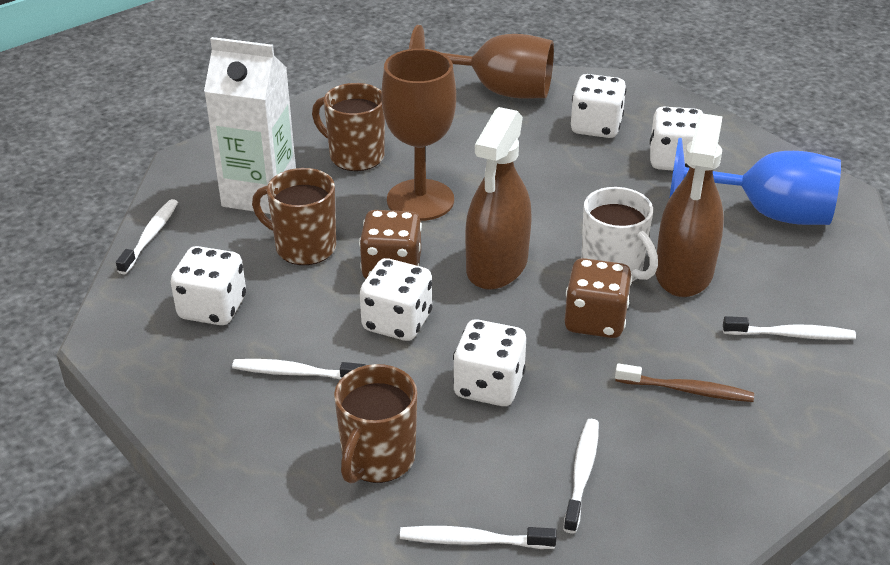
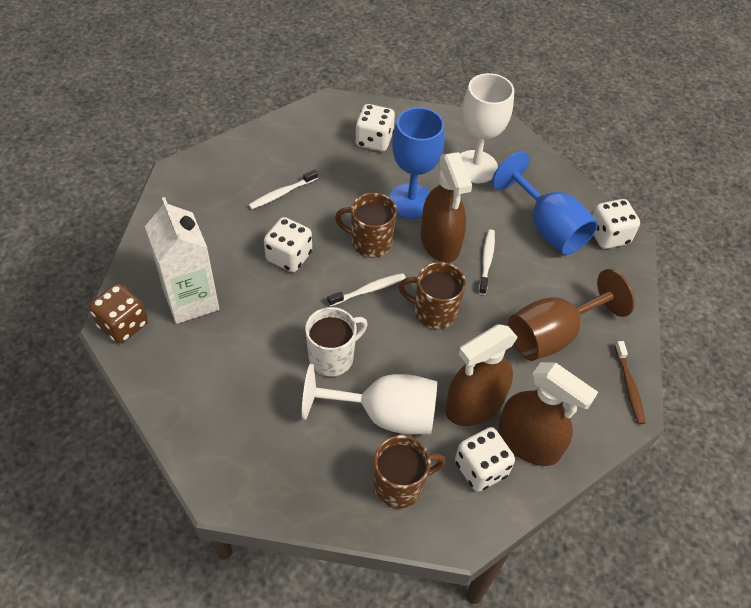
blue goblet: [669,138,841,225] = 1 -> [389,107,444,219] [492,151,598,255] = 2
brown dice: [359,210,422,279] [564,258,632,338] = 2 -> [89,283,148,343] = 1
brown goblet: [381,49,456,221] [409,25,554,99] = 2 -> [508,269,635,361] = 1
brown spray bottle: [465,107,532,290] [656,113,724,297] = 2 -> [421,152,472,263] [445,324,518,426] [498,362,598,466] = 3
white dice: [171,246,246,325] [360,258,432,341] [453,319,526,406] [571,74,627,138] [650,106,703,170] = 5 -> [264,217,312,272] [355,104,395,151] [455,427,515,492] [592,199,640,249] = 4
white goblet: none = 0 -> [302,363,437,434] [460,73,514,183] = 2
white toothbrush: [116,199,178,274] [232,359,366,379] [400,526,557,549] [563,419,599,533] [723,316,856,340] = 5 -> [249,169,318,209] [327,273,406,306] [479,229,495,295] = 3

